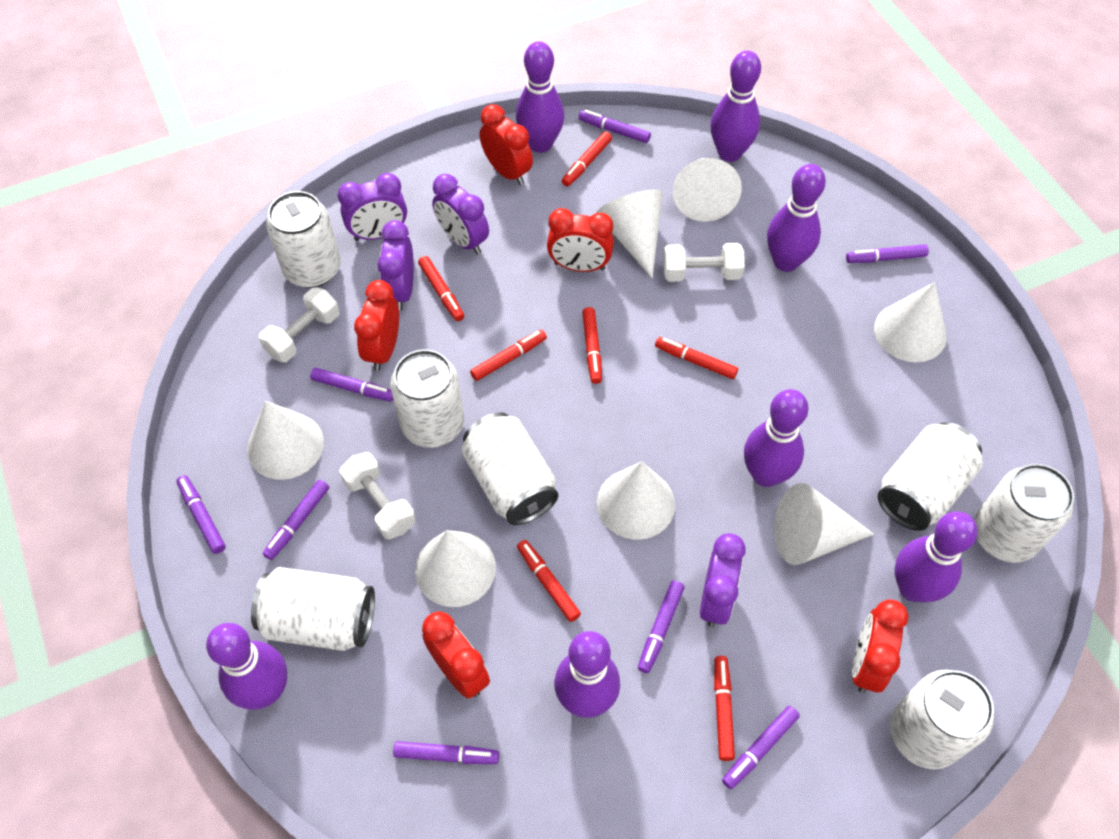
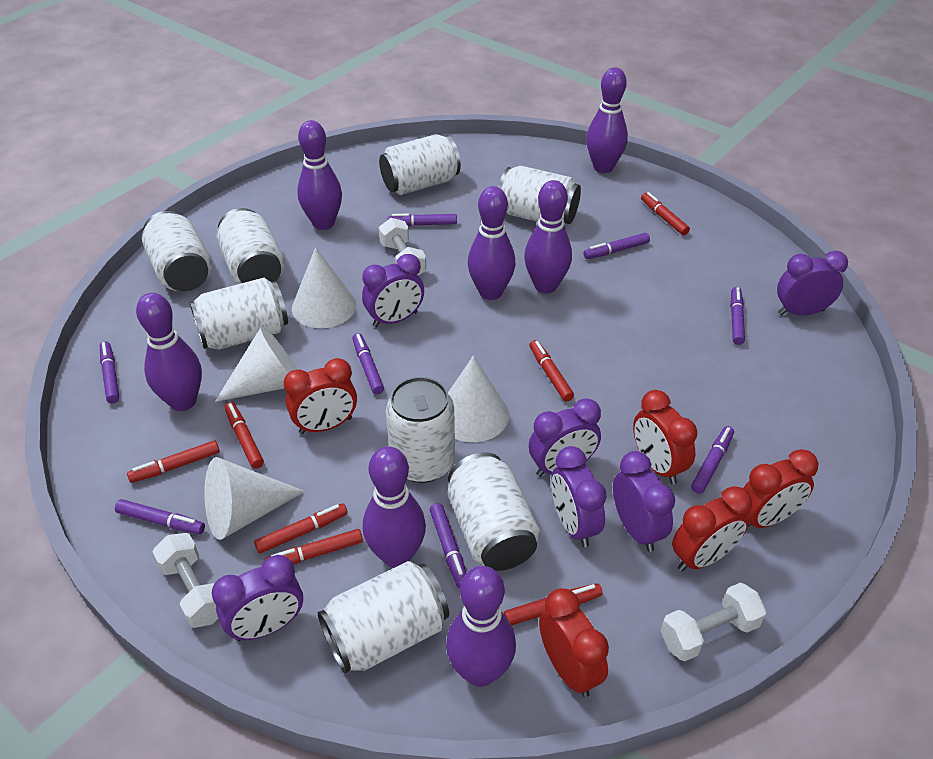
purple clock: [338,173,407,241] [378,220,414,311] [432,174,489,255] [700,533,746,627] = 4 -> [212,555,303,641] [362,254,424,327] [529,398,601,477] [551,446,607,547] [613,451,675,552] [777,251,848,316] = 6
white can: [251,567,375,651] [266,191,341,288] [390,349,464,448] [461,412,558,525] [878,422,983,531] [890,670,994,769] [974,464,1074,563] = 7 -> [142,211,212,291] [189,278,288,350] [217,208,285,284] [318,561,449,673] [379,134,461,195] [386,377,455,483] [448,452,540,571] [498,166,581,225] = 8
white cone: [247,401,324,480] [415,530,496,607] [597,190,662,278] [597,461,675,540] [673,158,742,222] [774,483,874,565] [874,282,947,362] = 7 -> [204,457,305,540] [215,326,298,402] [292,248,356,328] [448,355,509,442] = 4

